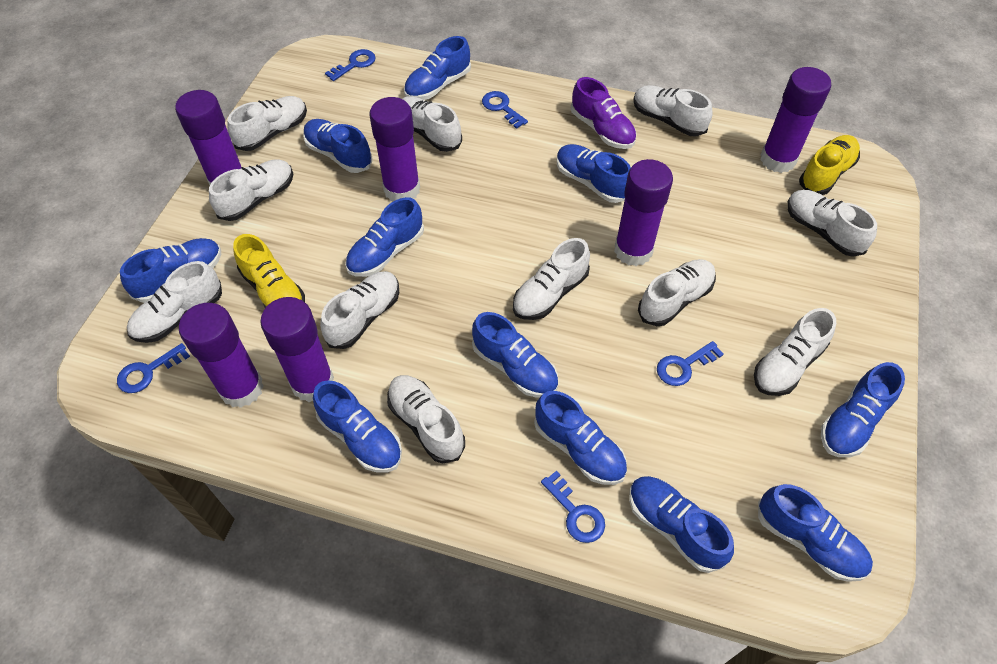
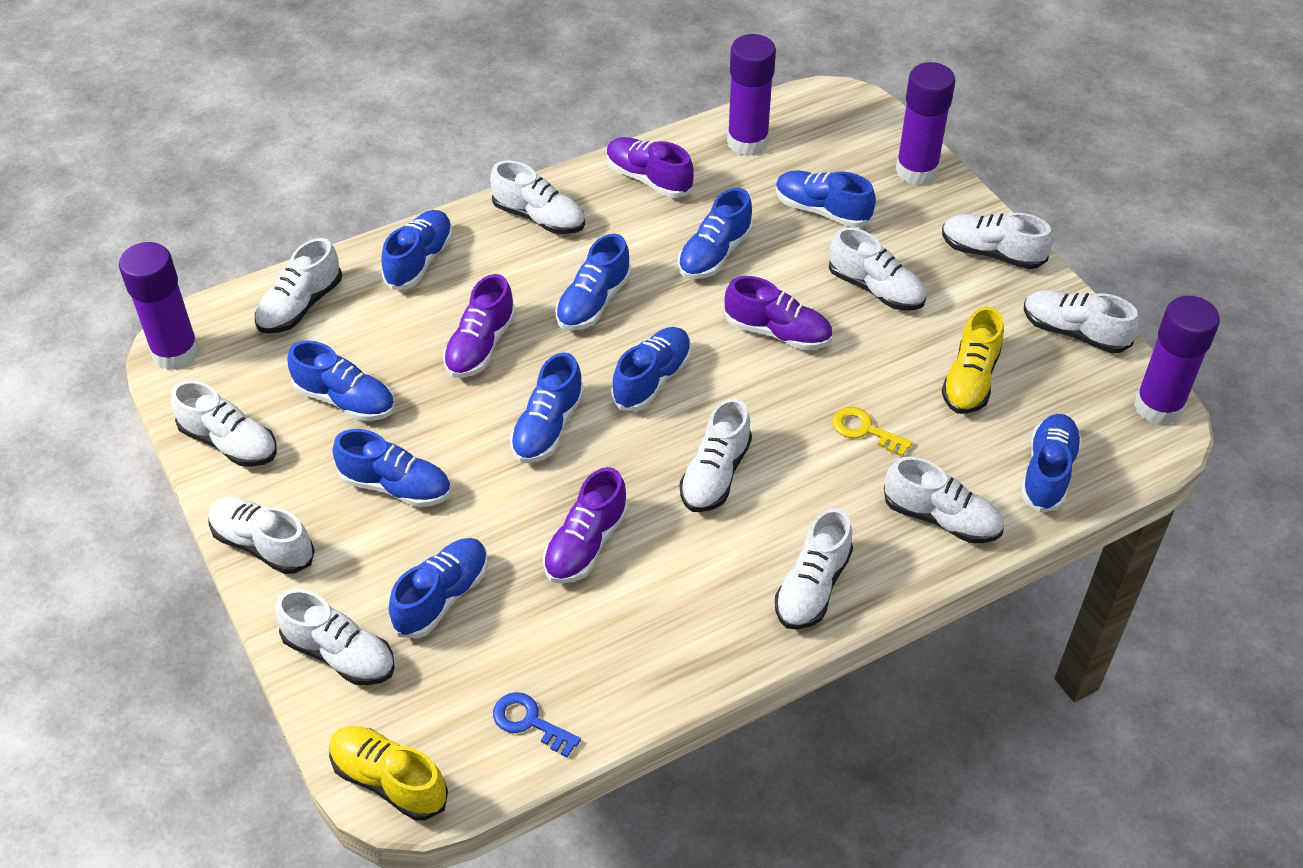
blue key: [117,343,190,393] [325,49,376,81] [482,91,528,129] [541,471,605,543] [657,341,724,386] = 5 -> [493,692,581,758] = 1
blue shoe: [120,238,221,303] [303,119,373,173] [313,380,402,472] [345,197,424,277] [404,36,471,100] [472,312,558,398] [534,391,627,485] [557,144,631,203] [629,476,734,573] [758,484,873,582] [821,362,905,457] = 11 -> [288,340,395,421] [332,429,451,507] [381,210,453,290] [389,538,488,639] [510,353,584,463] [555,234,631,331] [611,327,692,411] [678,188,753,279] [776,171,876,228] [1021,414,1082,512] = 10
purple glue stick: [175,90,242,185] [179,303,264,408] [260,297,334,402] [369,97,420,201] [614,159,673,266] [760,67,831,173] = 6 -> [119,242,200,370] [727,34,776,156] [896,62,955,185] [1134,296,1220,425] = 4
purple shoe: [571,77,637,149] = 1 -> [443,274,516,378] [543,467,628,584] [607,137,694,198] [724,276,832,350] = 4
yellow key: none = 0 -> [832,407,913,457] = 1

